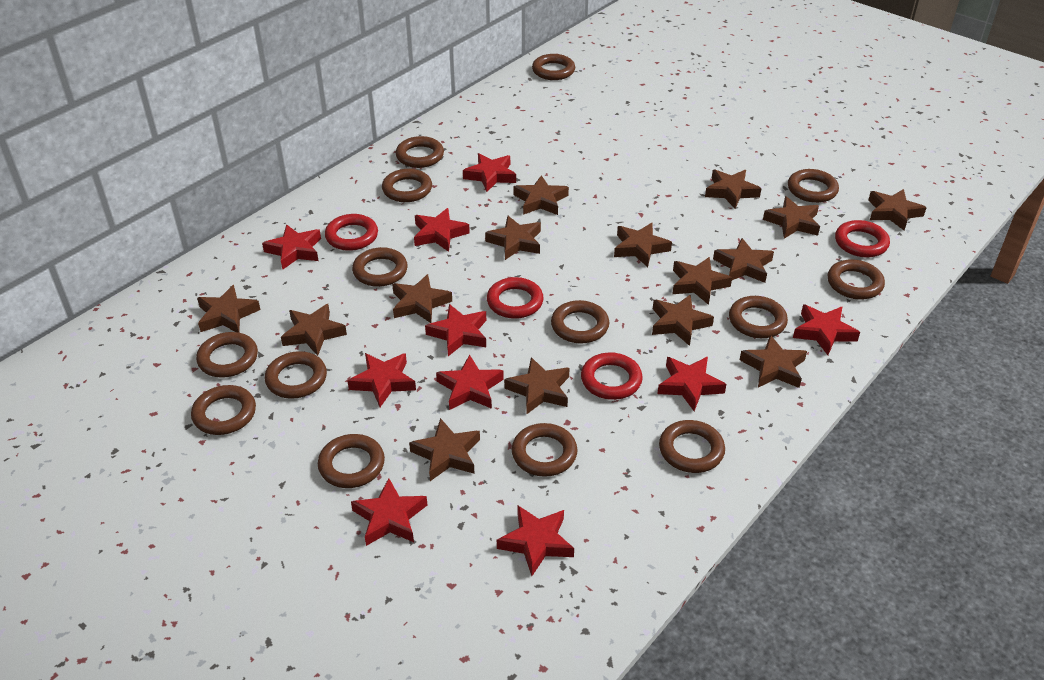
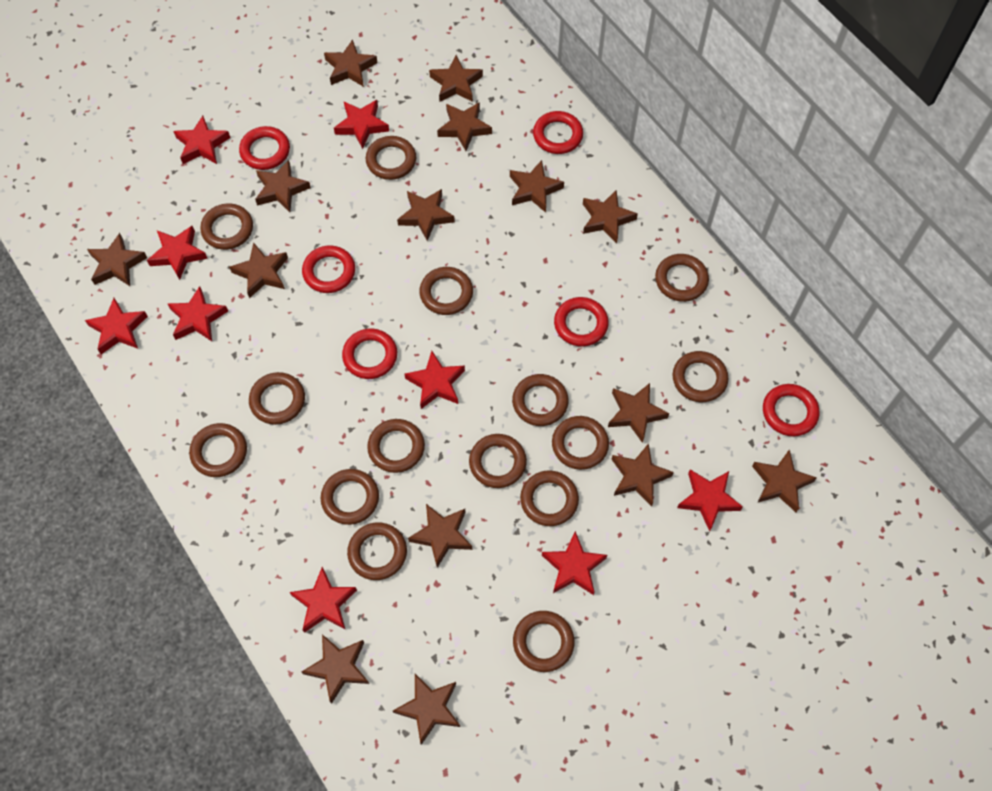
brown ring: [191,385,256,435] [196,332,258,378] [265,351,327,399] [318,434,385,488] [352,247,408,287] [382,169,432,202] [396,136,444,168] [512,423,578,477] [532,54,575,80] [551,300,609,343] [659,420,725,473] [729,296,788,338] [788,169,839,203] [828,259,885,300] = 14 -> [189,423,247,477] [200,203,253,250] [249,372,305,425] [321,469,379,525] [347,522,407,580] [366,136,416,180] [367,419,425,473] [419,267,473,315] [469,434,527,488] [512,374,569,426] [513,611,575,672] [520,471,579,526] [552,416,609,470] [655,254,709,302] [673,351,728,402] = 15
red ring: [325,214,378,251] [487,277,544,319] [581,352,643,400] [835,220,890,257] = 4 -> [239,126,290,170] [302,245,355,293] [342,329,397,379] [533,111,583,154] [554,297,609,347] [763,384,820,437] = 6
red star: [262,224,321,270] [348,353,416,407] [351,478,427,546] [414,208,470,252] [425,304,486,356] [436,355,504,410] [463,153,516,192] [497,505,574,576] [657,357,726,411] [793,304,860,355] = 10 -> [85,298,148,354] [147,226,208,280] [167,286,228,341] [173,116,231,164] [290,567,357,633] [334,100,389,149] [404,351,465,409] [542,531,607,595] [677,470,743,531] = 9

